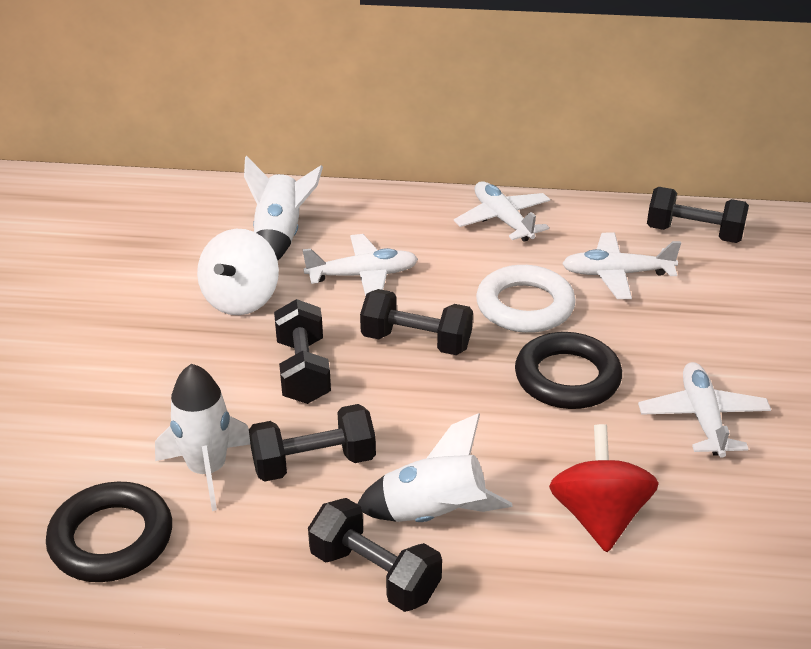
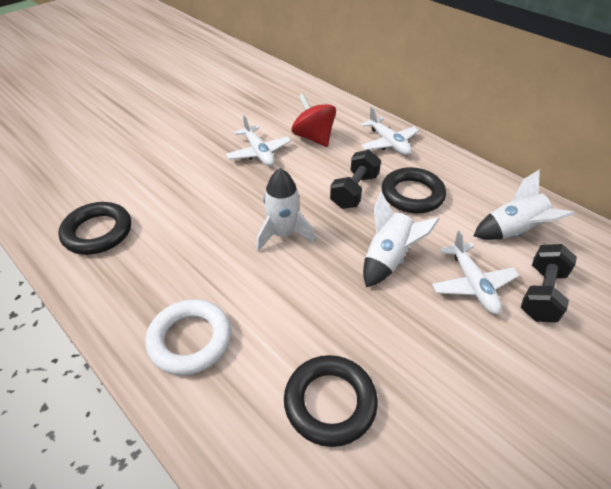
black dumbbell: [249,404,376,482] [274,299,331,404] [308,498,442,612] [360,289,473,355] [647,187,749,243] = 5 -> [330,150,381,209] [521,244,577,323] = 2
black ring: [46,482,172,582] [515,332,622,409] = 2 -> [58,202,131,255] [284,355,378,447] [382,167,446,213] = 3
white plane: [302,234,418,296] [454,182,550,242] [562,233,681,299] [638,362,771,458] = 4 -> [226,115,291,166] [361,107,419,155] [432,231,520,314] = 3
white spinning top: [197,229,279,315] = 1 -> none = 0

